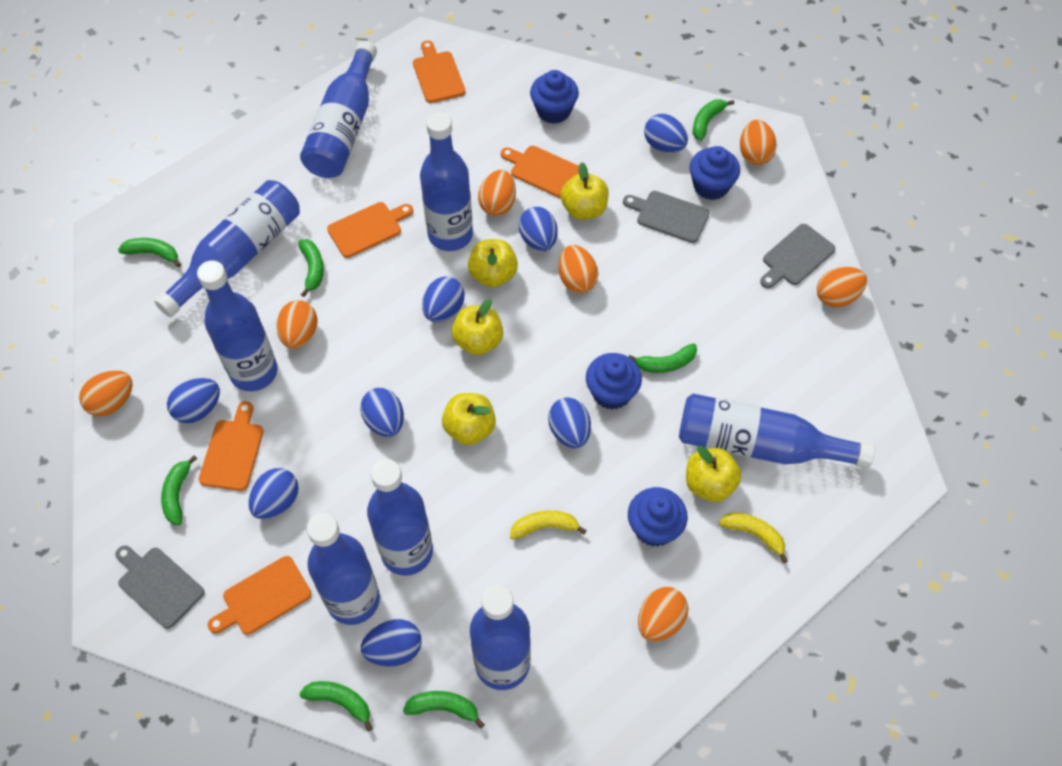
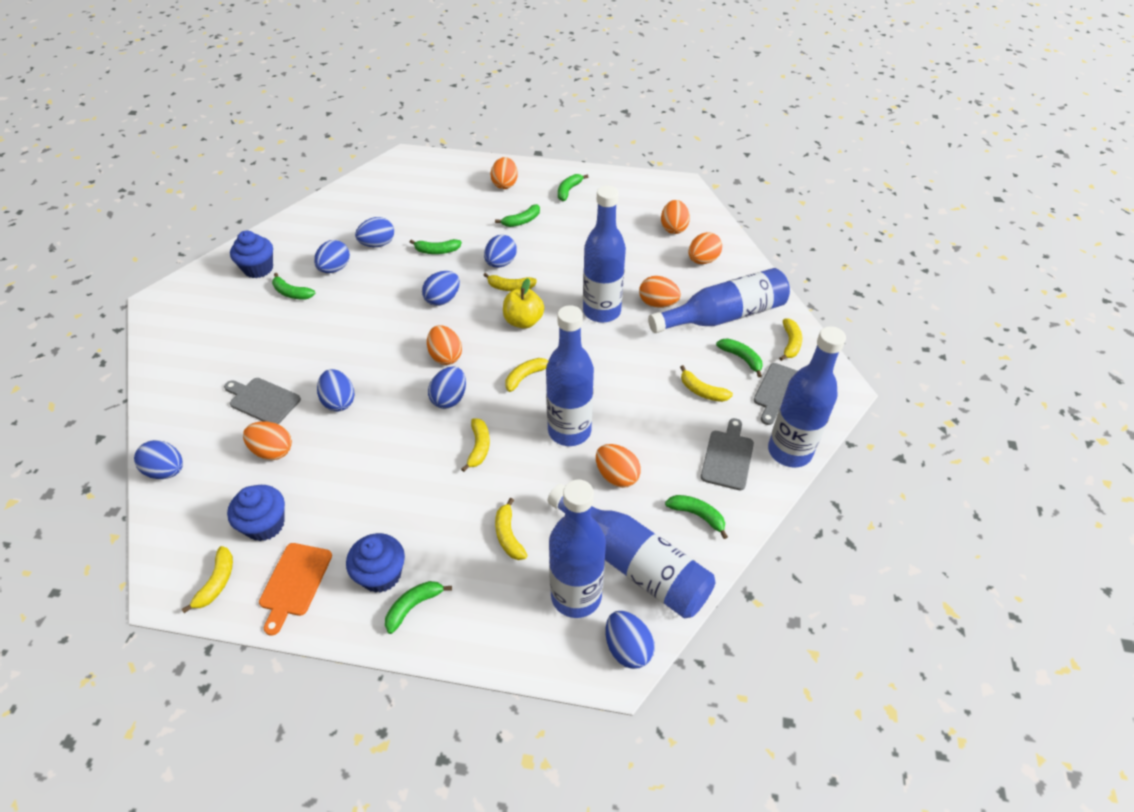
blue bottle: [154,180,300,317] [197,260,278,391] [300,41,377,178] [307,513,380,625] [367,459,433,576] [420,112,473,251] [470,585,531,690] [679,394,875,469] = 8 -> [546,305,594,446] [547,484,715,619] [549,480,606,618] [583,186,626,323] [648,268,790,333] [768,326,846,467] = 6
blue cupcake: [530,70,579,124] [586,353,642,410] [628,487,688,547] [690,146,740,200] = 4 -> [227,485,285,541] [230,231,273,278] [346,533,405,593] = 3
orange cutting board: [199,401,264,491] [208,556,312,635] [327,202,413,258] [413,41,465,103] [501,146,579,198] = 5 -> [259,543,332,636] = 1
yellow apple: [442,393,496,445] [452,298,503,355] [468,239,518,288] [560,162,609,220] [686,446,741,502] = 5 -> [503,278,544,329] = 1
yellow banana: [510,511,587,540] [719,513,788,563] = 2 -> [182,546,233,613] [461,418,490,472] [484,273,537,291] [495,498,527,560] [505,358,548,392] [680,365,733,402] [779,319,802,361] = 7

